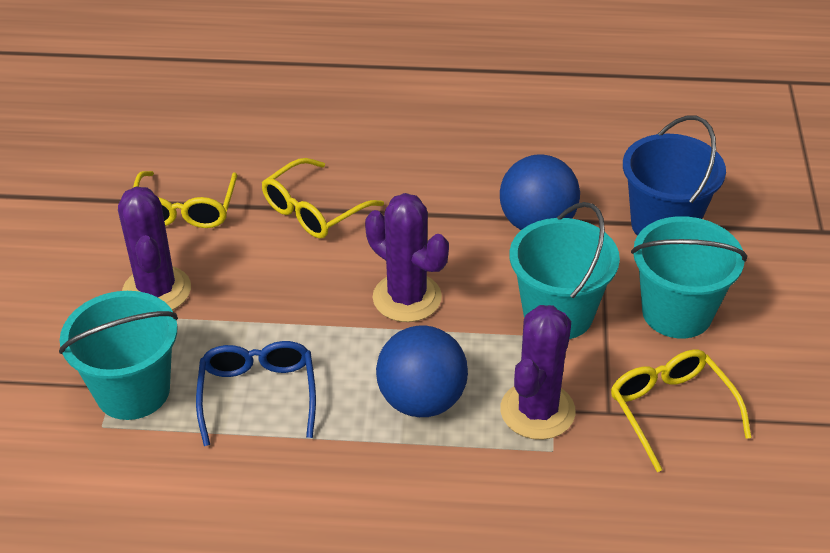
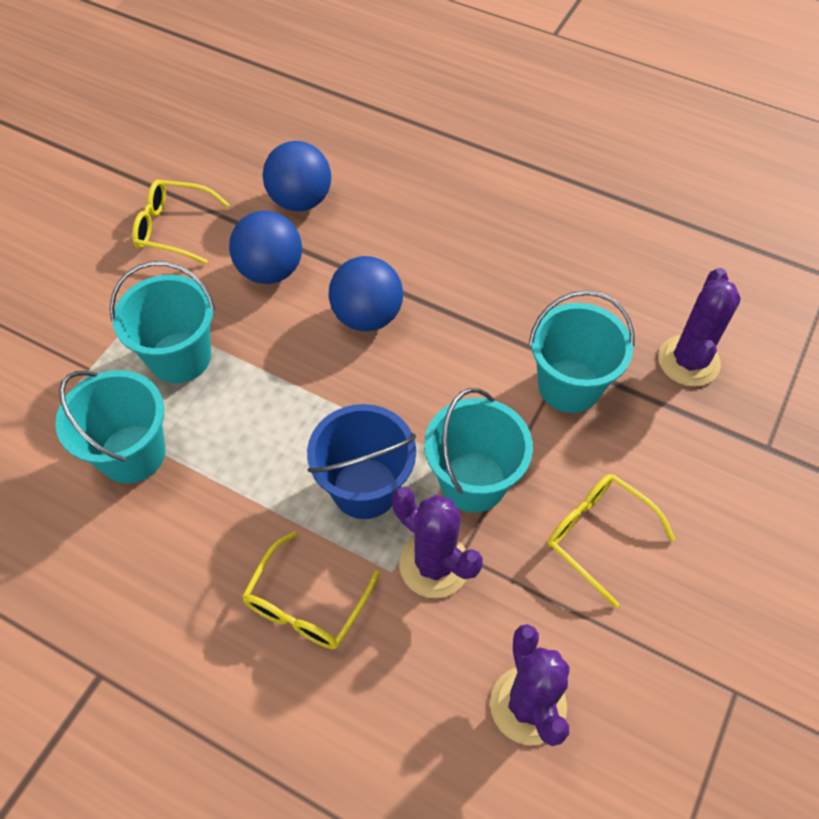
blue ball: [376,325,468,417] [500,154,580,230] = 2 -> [229,211,302,284] [262,141,331,212] [328,256,403,331] = 3
blue glasses: [196,341,316,446] = 1 -> none = 0
turquoise bucket: [59,291,178,420] [510,202,620,339] [631,216,747,339] = 3 -> [55,370,165,484] [110,261,215,383] [424,388,533,512] [529,290,634,413] = 4

